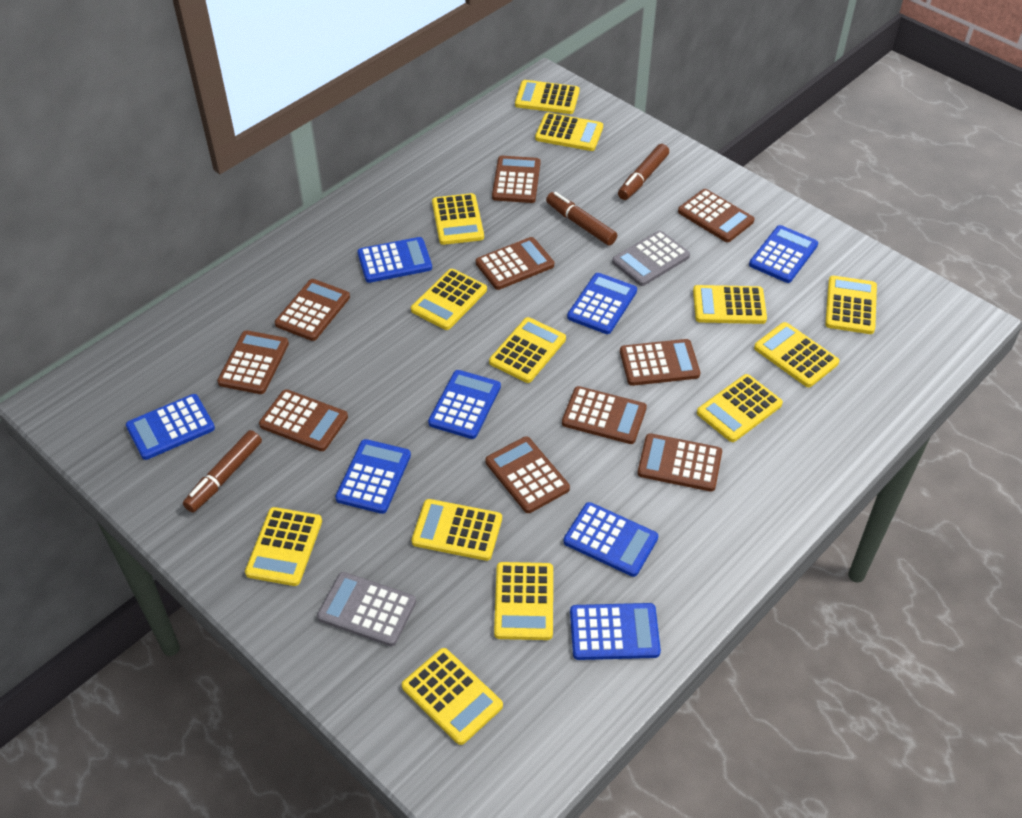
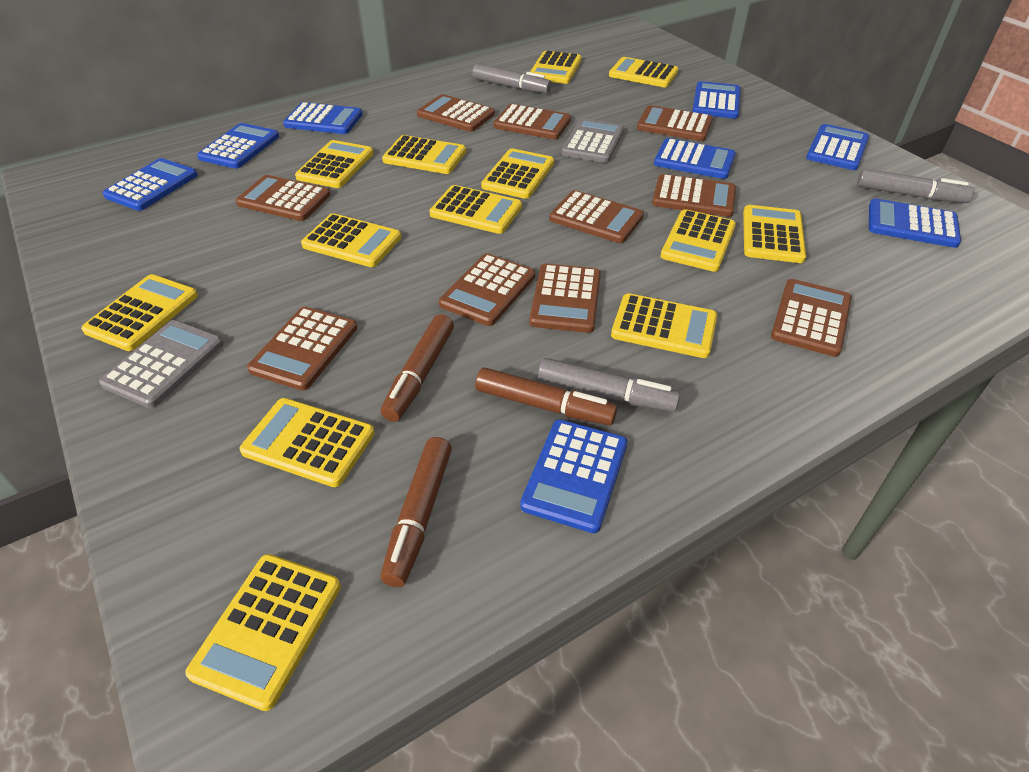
grey marker: none = 0 -> [472,64,552,93] [538,358,680,412] [857,169,974,203] = 3

